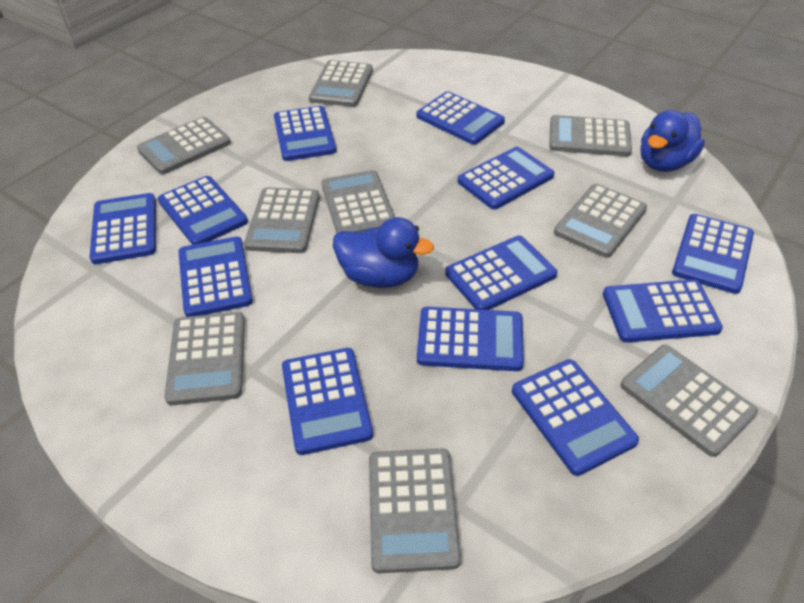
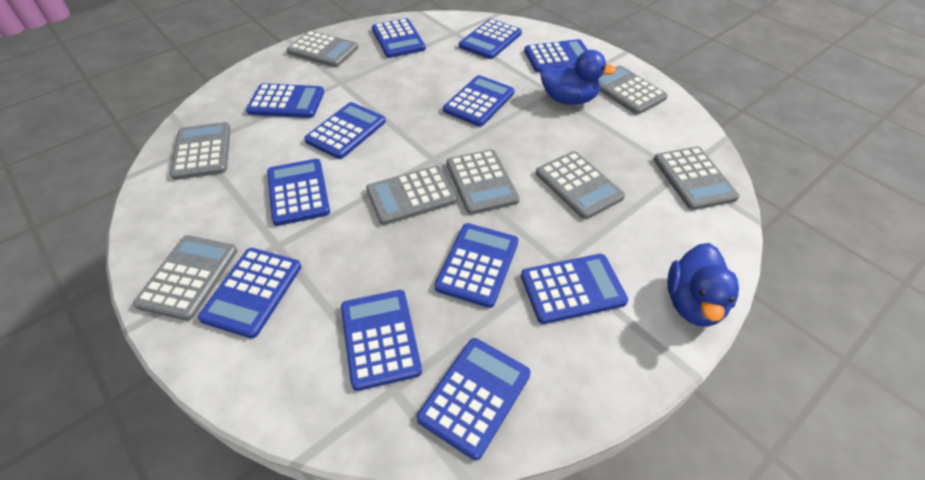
grey calculator: [137,117,231,174] [164,312,245,405] [244,187,320,253] [309,60,373,107] [322,170,395,233] [369,448,461,573] [549,115,632,157] [554,184,647,258] [621,345,758,457] = 9 -> [133,235,237,321] [170,122,231,180] [287,30,358,67] [366,165,457,225] [446,149,520,215] [536,151,625,219] [598,65,668,115] [654,146,740,210] = 8

